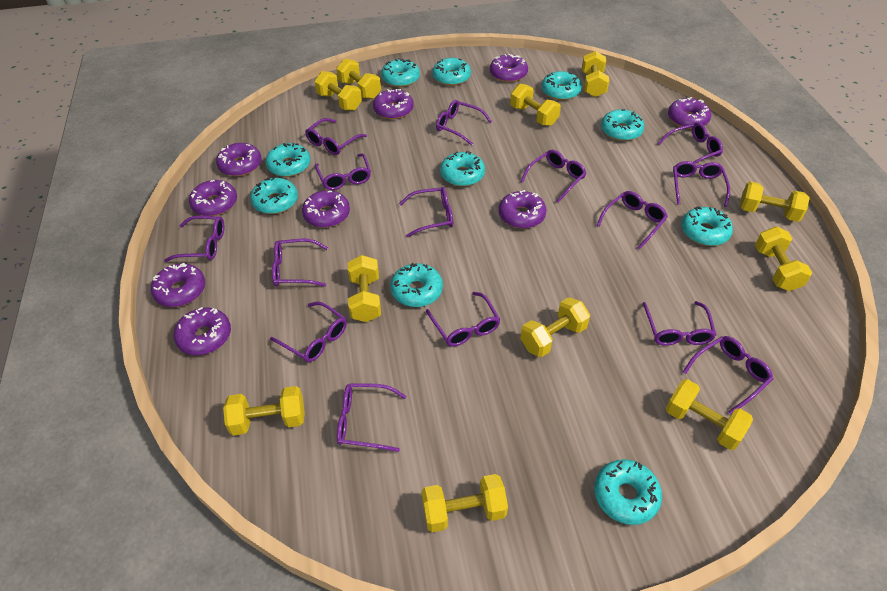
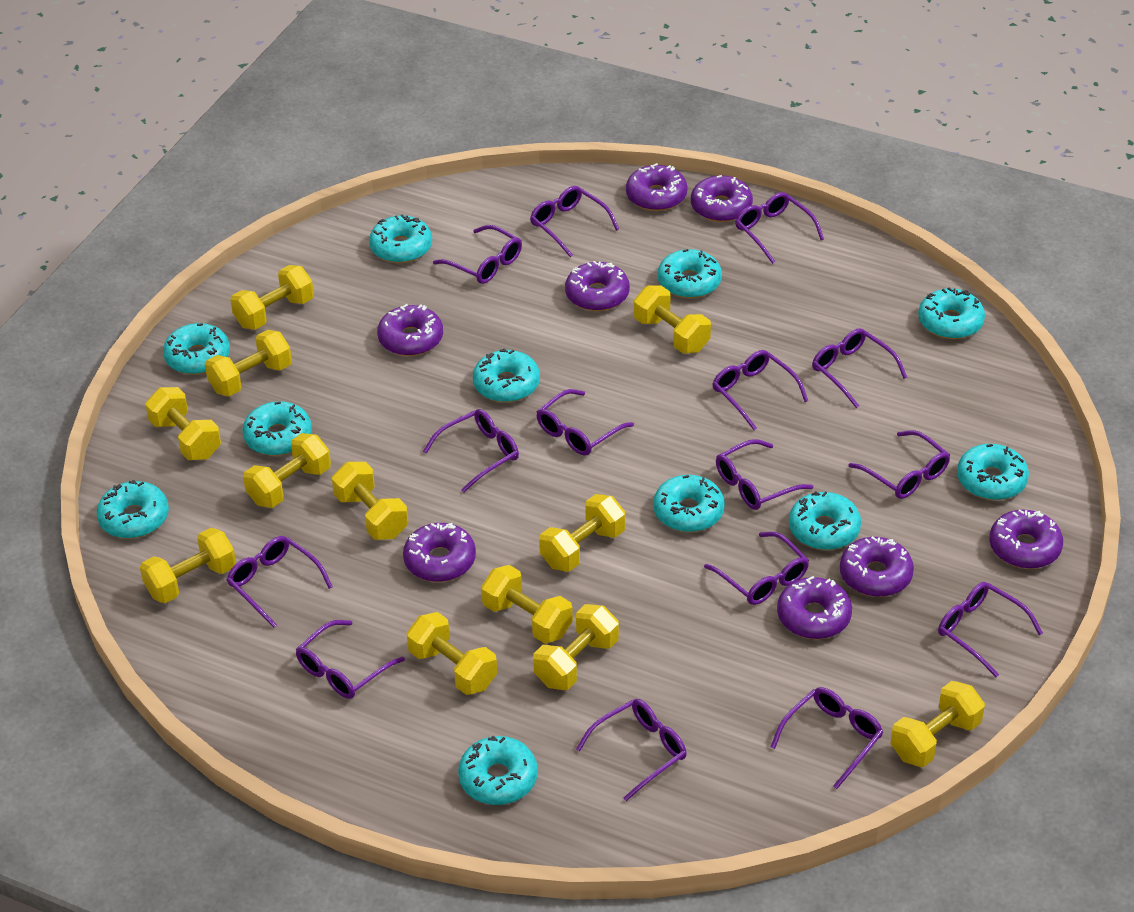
purple donut: [151,263,205,307] [174,307,231,355] [189,180,237,216] [216,143,261,176] [302,190,350,228] [373,89,414,119] [490,54,528,82] [499,190,547,228] [668,97,711,129] = 9 -> [377,304,443,356] [403,523,476,582] [565,261,630,311] [626,163,688,211] [691,175,753,222] [777,576,852,639] [840,536,914,597] [989,509,1063,569] = 8
turquoise donut: [250,177,298,214] [265,143,310,177] [381,58,420,87] [390,263,443,307] [432,58,471,86] [440,151,485,186] [542,71,582,100] [594,459,662,525] [601,109,644,141] [681,206,733,246] = 10 -> [96,480,169,539] [163,323,230,375] [242,401,312,456] [369,215,432,263] [458,736,538,805] [473,348,540,402] [653,475,725,532] [657,249,722,298] [789,491,861,550] [918,288,985,339] [957,444,1029,500] = 11
yellow dumbbell: [223,386,305,436] [314,71,362,111] [336,59,381,99] [348,255,381,322] [421,474,508,532] [510,84,561,126] [520,297,590,357] [582,51,609,97] [666,379,753,450] [740,181,810,222] [755,226,812,291] = 11 -> [140,528,236,603] [145,387,221,460] [205,330,292,396] [230,265,314,330] [243,433,331,508] [332,462,408,540] [407,612,497,695] [481,565,573,644] [533,604,619,690] [539,494,625,572] [634,286,711,353] [890,681,985,767] = 12

